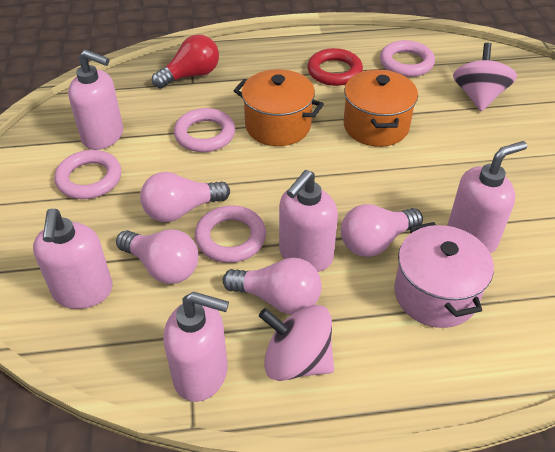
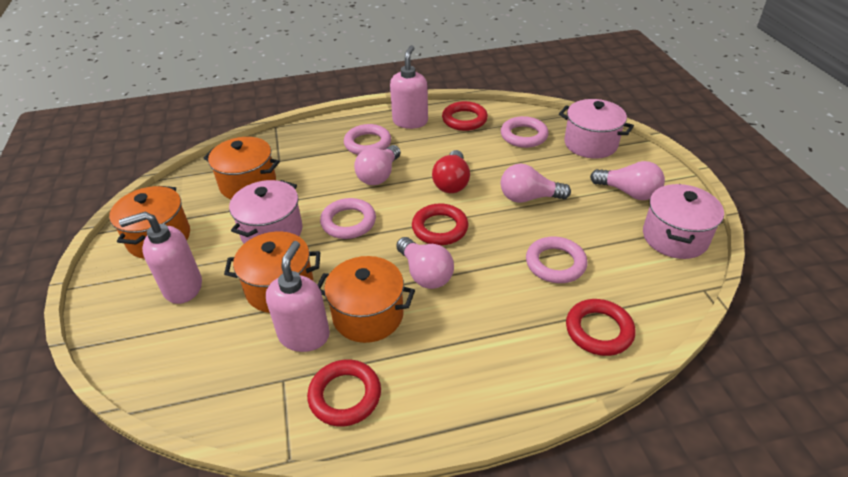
orange pot: [234,69,324,146] [344,70,418,147] = 2 -> [109,186,190,259] [204,137,280,199] [224,232,320,313] [318,256,415,343] = 4
pink pot: [394,222,494,328] = 1 -> [229,180,303,243] [559,99,634,159] [643,184,724,259] = 3
pink soap dispenser: [33,209,113,309] [68,50,123,150] [163,292,229,402] [279,170,338,272] [448,141,527,254] = 5 -> [119,212,202,304] [266,241,330,352] [390,45,428,129] = 3
pink spinning top: [259,305,334,381] [453,43,517,111] = 2 -> none = 0
red ring: [307,48,363,86] = 1 -> [307,359,381,427] [412,203,468,245] [442,101,488,131] [566,299,635,356] = 4

